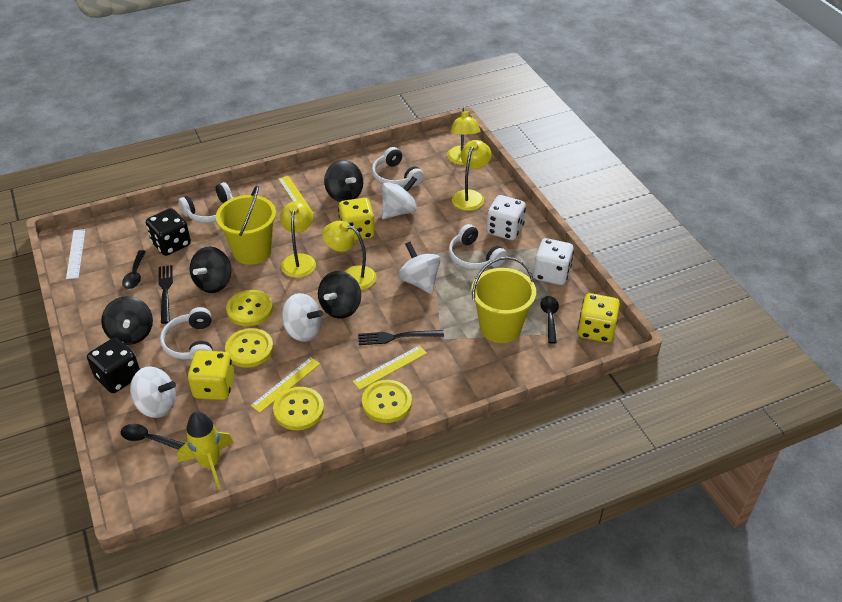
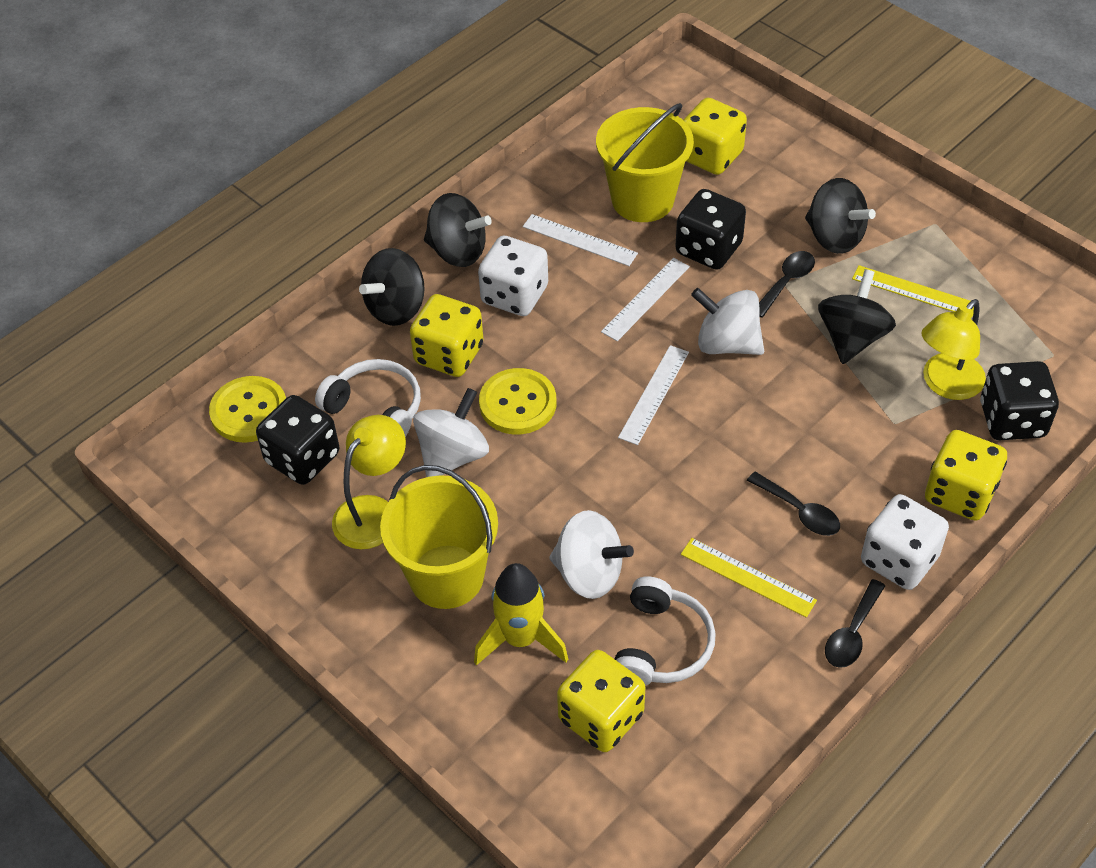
black dice: [87,338,140,393] [146,208,191,256] = 2 -> [256,395,340,485] [675,189,746,270] [980,361,1059,440] = 3
black fork: [158,265,173,324] [358,330,444,345] = 2 -> none = 0
white headphones: [160,307,213,360] [178,182,233,223] [372,147,424,186] [449,224,507,270] = 4 -> [315,359,421,437] [615,576,716,686] = 2
white ruler: [66,229,85,279] = 1 -> [523,214,638,266] [601,258,690,341] [618,345,689,445] = 3
white spinning top: [130,366,176,418] [282,293,323,342] [382,176,417,219] [398,242,441,294] = 4 -> [413,388,489,477] [549,510,634,599] [691,288,764,355] = 3
yellow button: [225,328,274,368] [226,290,273,326] [273,387,324,430] [362,380,412,423] = 4 -> [209,376,286,443] [479,368,556,434] = 2
yellow dice: [188,351,234,400] [338,198,375,240] [578,293,620,343] = 3 -> [410,294,484,377] [557,650,645,752] [683,98,747,175] [925,430,1007,520] = 4
yellow lamp: [280,201,316,278] [322,221,376,290] [447,107,480,165] [452,140,491,211] = 4 -> [332,415,406,549] [921,299,986,400] = 2
yellow ruler: [251,357,320,413] [278,176,314,215] [352,345,427,390] = 3 -> [681,538,817,618] [852,265,974,318] = 2

